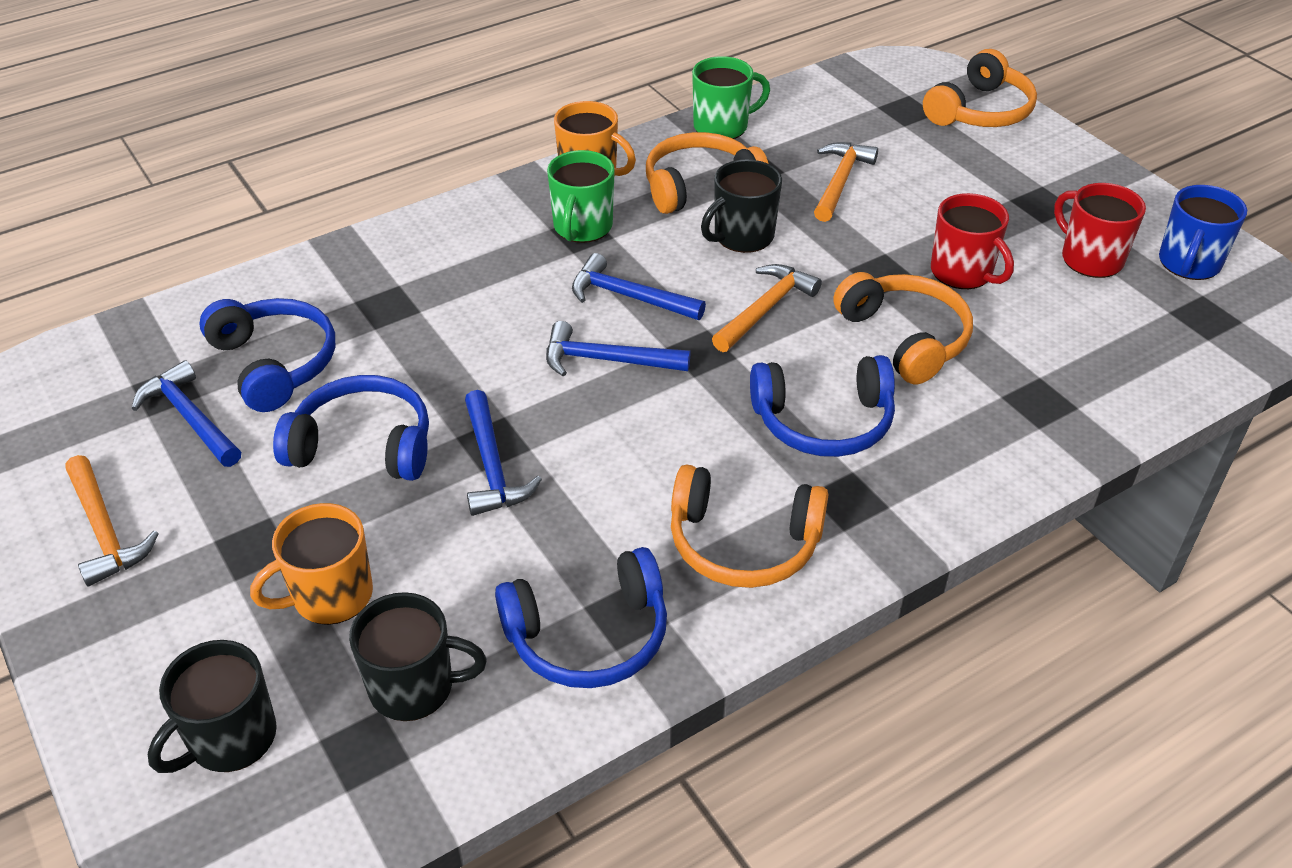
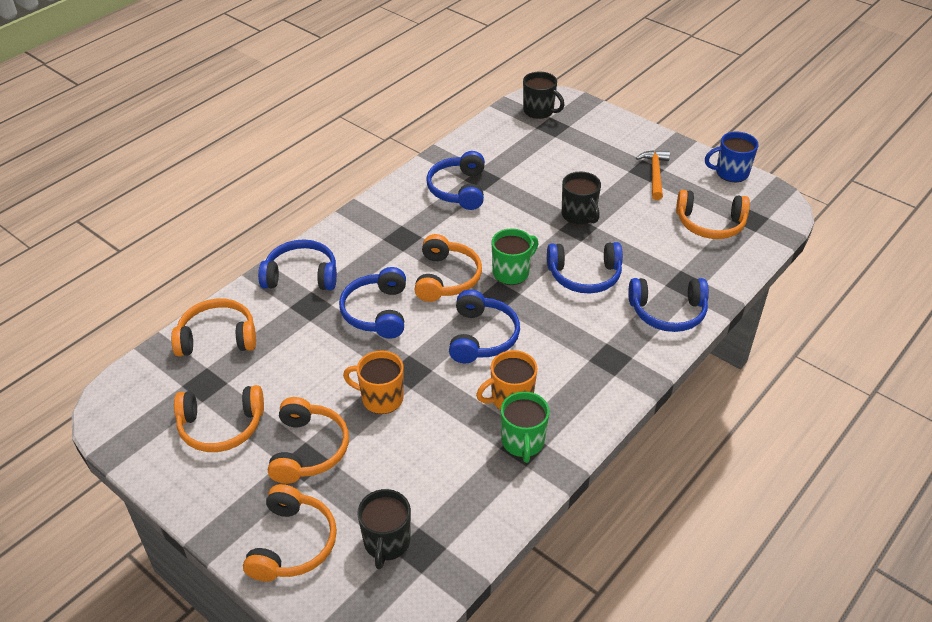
blue hammer: [131,360,241,467] [465,390,542,516] [546,321,690,376] [572,253,706,320] = 4 -> none = 0
blue headphones: [199,298,335,412] [273,375,429,481] [495,547,667,688] [750,355,895,457] = 4 -> [258,239,337,290] [339,267,406,339] [426,151,485,210] [449,290,520,363] [547,242,623,294] [628,278,709,332] = 6
orange hammer: [66,455,159,586] [712,264,822,352] [814,142,878,222] = 3 -> [636,150,670,200] = 1
orange headphones: [646,132,768,214] [671,464,829,588] [833,272,973,385] [923,49,1037,127] = 4 -> [171,299,256,356] [174,385,264,452] [243,484,337,582] [268,397,349,484] [414,234,482,302] [676,190,750,239] = 6
red mug: [931,193,1014,289] [1054,183,1146,278] = 2 -> none = 0

